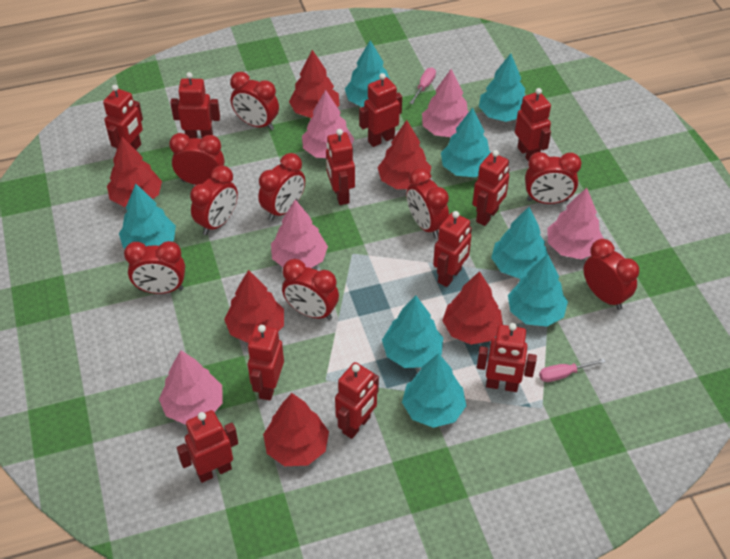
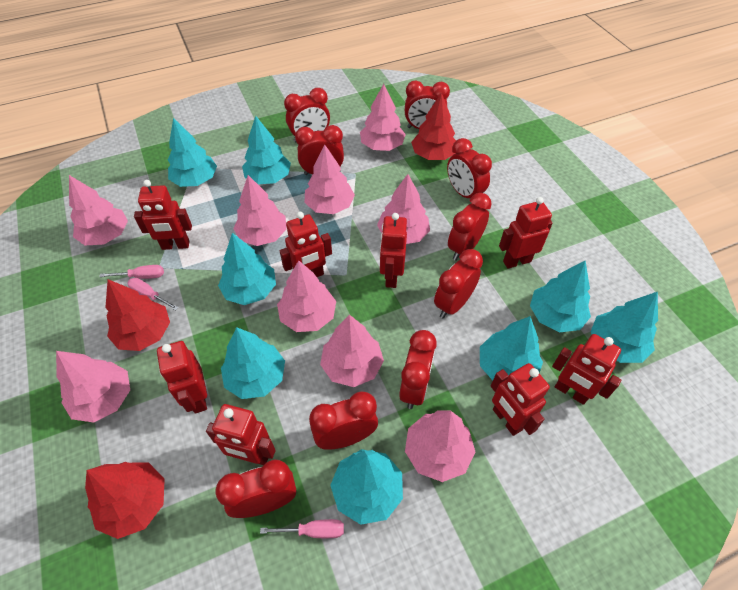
pink screwdriver: [410,68,436,104] [539,359,606,382] = 2 -> [99,265,164,279] [127,278,179,310] [260,519,344,538] = 3
pink tree: [159,350,222,425] [271,200,328,268] [302,90,354,158] [422,69,469,137] [547,188,604,259] = 5 -> [56,351,130,422] [69,175,128,245] [233,175,287,246] [277,260,336,332] [305,144,355,214] [320,314,384,387] [360,84,406,151] [377,174,430,244] [405,410,475,482] = 9
red robot: [103,85,143,150] [170,72,220,139] [177,410,238,483] [248,325,284,401] [326,129,355,205] [335,362,379,439] [359,73,402,147] [433,211,472,287] [472,150,509,226] [477,323,537,392] [515,88,551,162] = 11 -> [134,180,192,250] [157,341,207,414] [206,404,276,465] [280,212,332,277] [380,213,407,288] [491,363,550,436] [499,197,553,269] [552,334,621,405] = 8
red tree: [107,137,162,207] [224,270,284,343] [263,393,329,466] [289,50,340,118] [377,120,431,189] [442,271,503,345] = 6 -> [85,462,165,539] [105,279,170,351] [411,93,456,160] = 3

